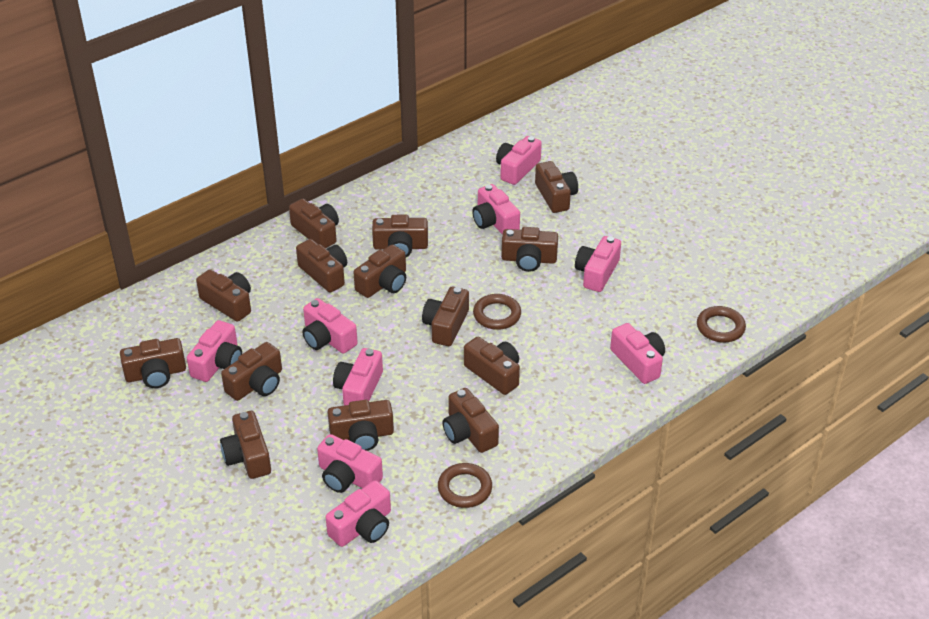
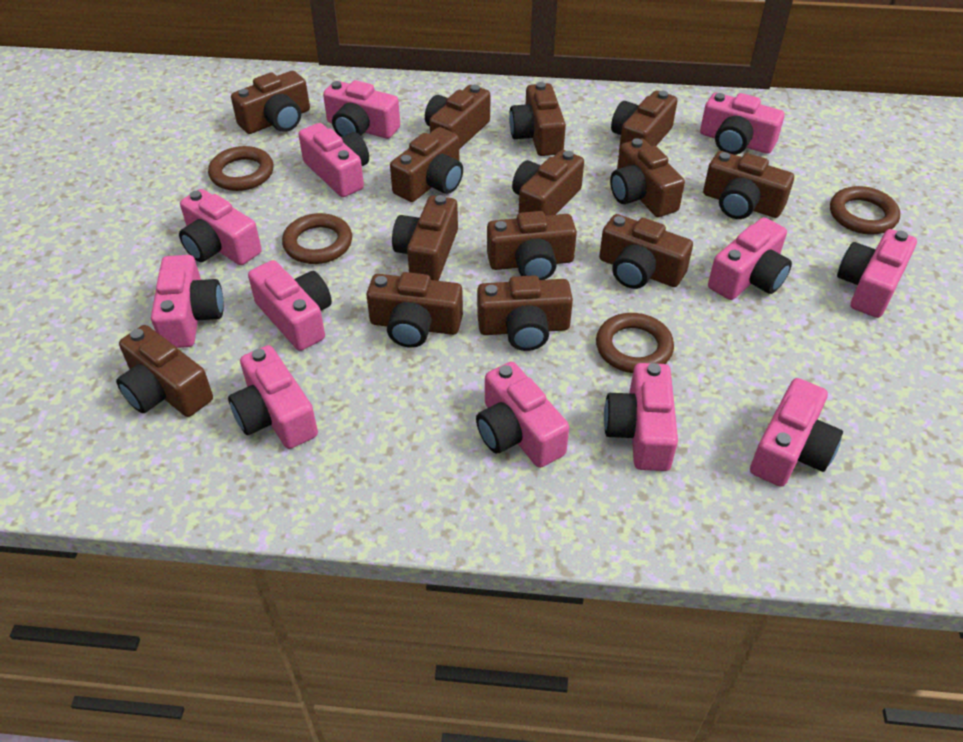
brown ring: [438,463,492,508] [473,294,521,330] [697,306,746,343] = 3 -> [208,146,274,191] [282,213,352,264] [596,313,674,373] [830,186,900,235] = 4
pink camera: [187,320,242,382] [303,298,358,354] [317,434,383,493] [325,480,391,547] [333,348,383,406] [472,184,520,234] [496,136,542,185] [575,236,621,292] [610,323,665,384] = 9 -> [151,255,224,348] [179,189,262,265] [228,345,318,449] [248,260,332,351] [298,123,369,197] [323,80,400,139] [476,362,569,468] [604,363,678,471] [700,92,785,155] [708,217,792,300] [750,378,843,487] [837,229,917,318] = 12

